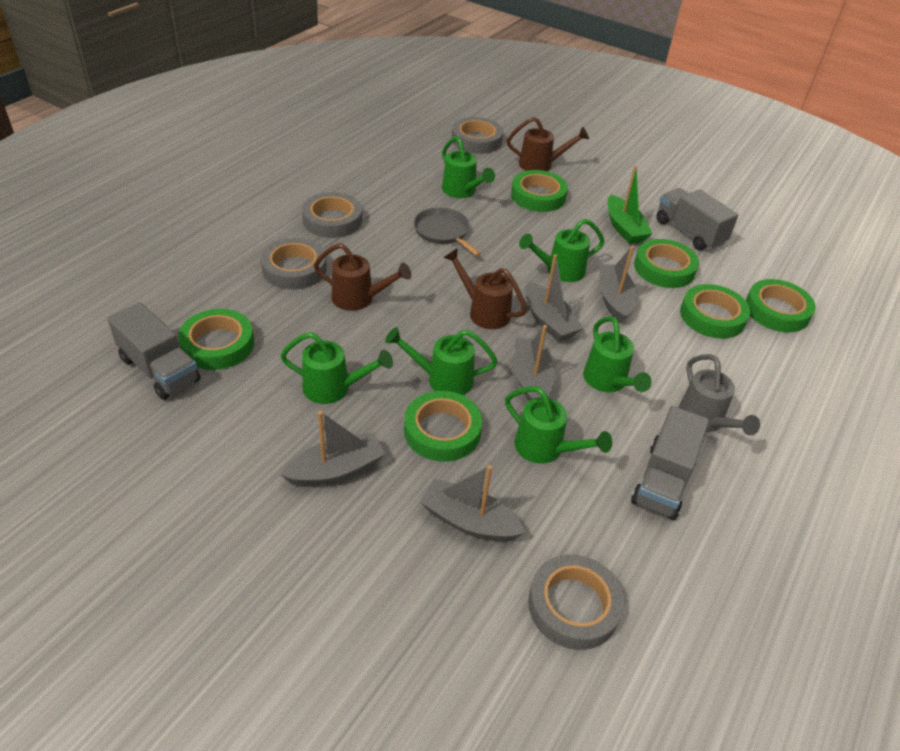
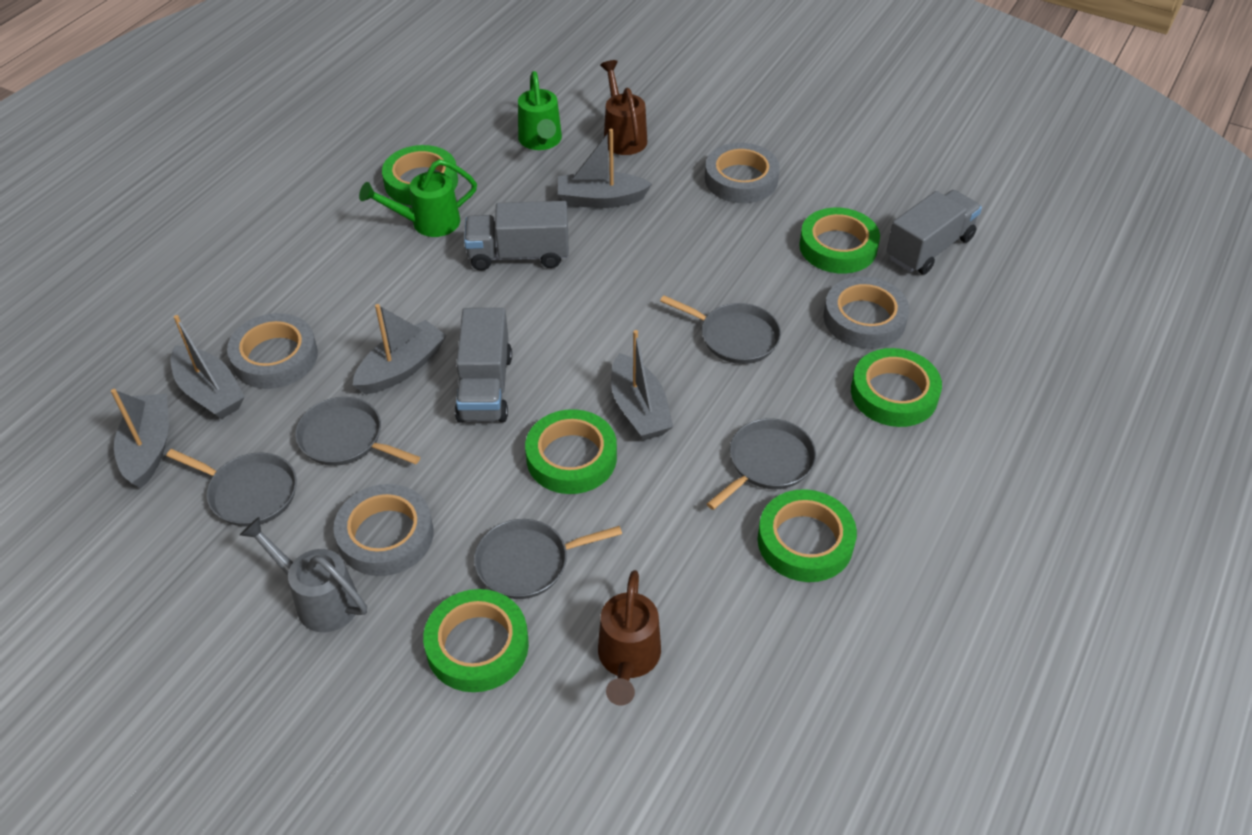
brown watering can: [314,243,411,311] [443,248,527,329] [507,117,589,171] = 3 -> [598,570,661,706] [600,60,647,155] = 2
green boat: [607,166,653,244] = 1 -> none = 0
green watering can: [280,332,393,404] [385,327,498,395] [442,136,495,198] [505,386,612,464] [519,219,605,282] [583,316,652,392] = 6 -> [359,159,477,237] [518,71,562,150] = 2
grey pan: [414,207,481,256] = 1 -> [166,449,297,527] [295,397,420,466] [474,519,622,599] [660,295,781,364] [707,418,816,510] = 5

